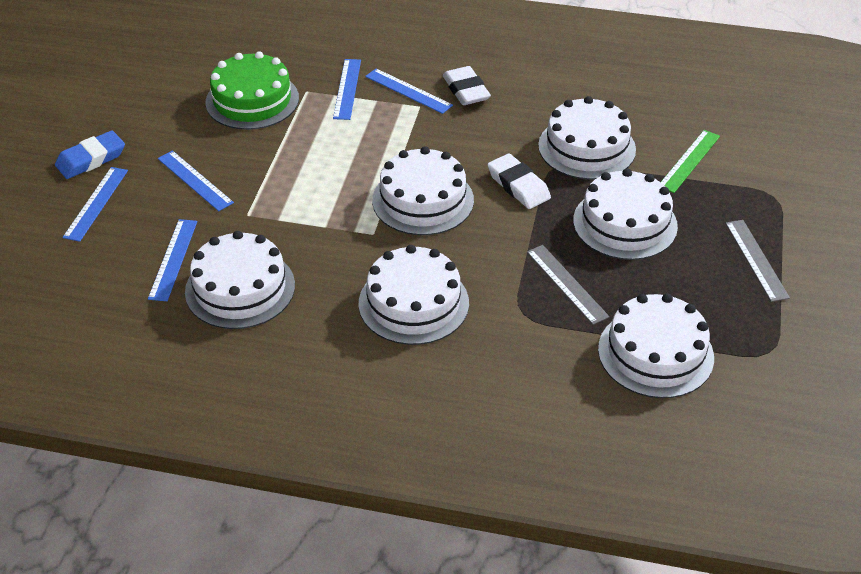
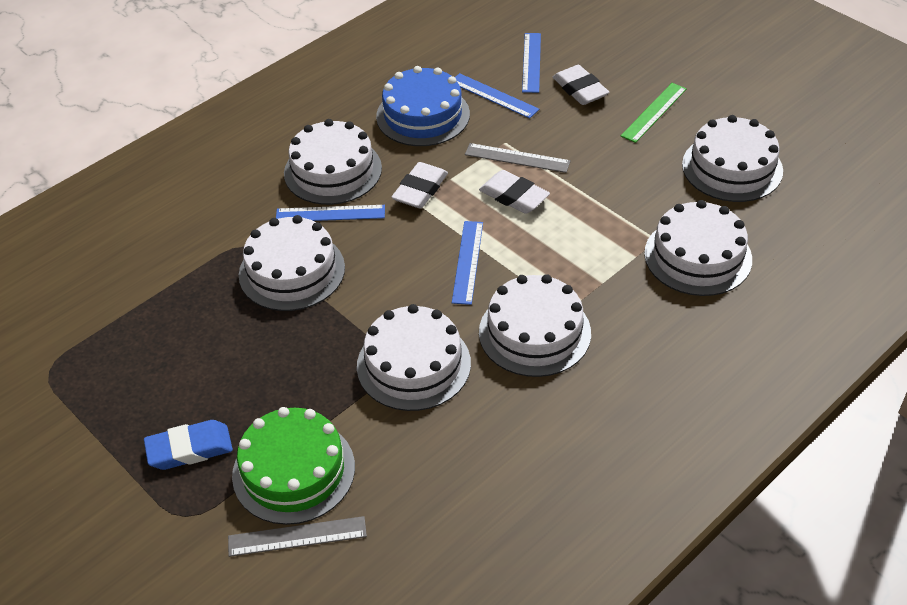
blue cake: none = 0 -> [376,66,470,146] = 1
blue ruler: [62,167,128,242] [148,219,197,301] [158,150,234,211] [333,59,361,120] [365,69,453,114] = 5 -> [276,205,385,221] [452,221,483,305] [455,73,540,118] [522,33,541,93] = 4
white eraser: [443,66,491,105] [488,153,551,209] = 2 -> [391,162,448,208] [479,170,550,214] [553,65,609,105] = 3

